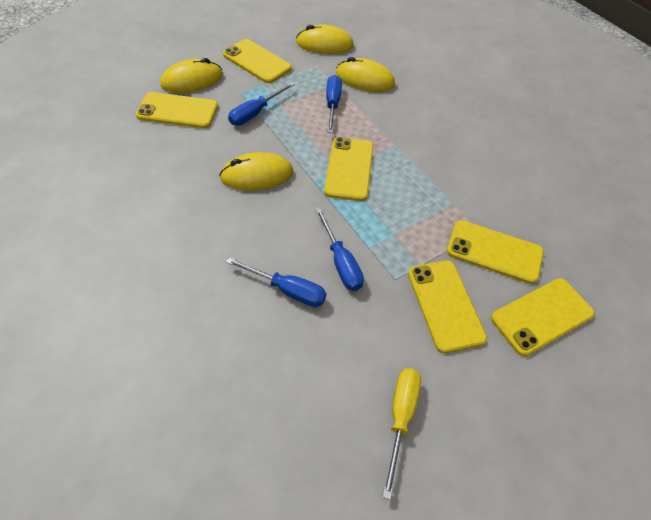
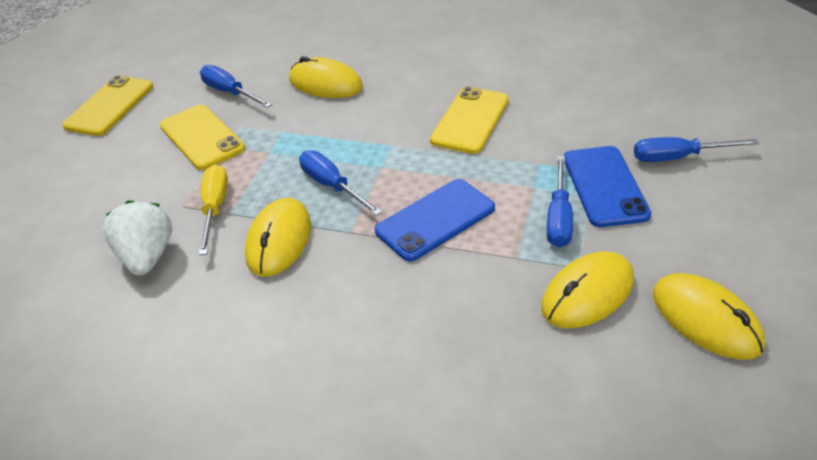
blue phone: none = 0 -> [375,179,495,262] [564,146,652,227] = 2
white strawberry: none = 0 -> [103,200,172,275] = 1
yellow phone: [136,92,218,128] [223,39,292,83] [324,137,374,201] [408,260,487,353] [447,220,544,284] [491,278,595,356] = 6 -> [62,75,153,136] [160,105,245,170] [430,86,509,154] = 3

